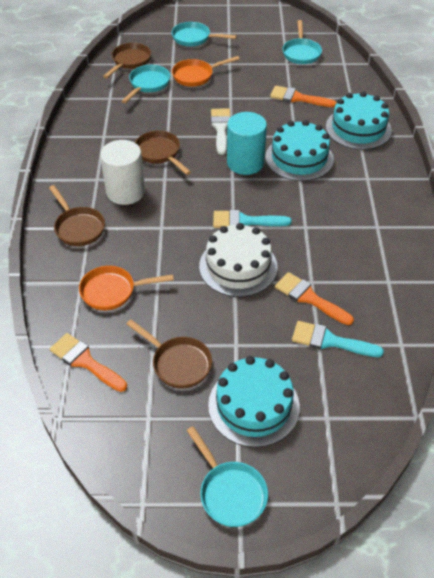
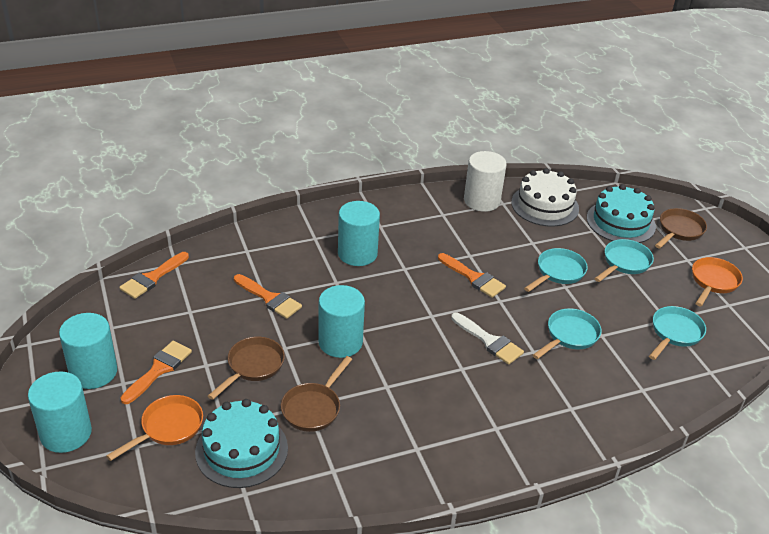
brown pan: [49,185,105,246] [103,43,151,78] [126,319,212,389] [135,131,191,175] = 4 -> [208,337,285,400] [281,356,352,432] [655,208,707,249] = 3
orange brush: [50,333,127,392] [270,86,337,107] [275,272,354,325] = 3 -> [119,252,189,299] [121,341,192,404] [234,274,302,319] [438,253,506,298] = 4
turquoise brush: [213,210,292,228] [292,321,384,357] = 2 -> none = 0
turquoise cake: [208,356,300,447] [265,120,334,181] [326,91,392,150] = 3 -> [195,399,288,488] [587,184,656,243] = 2
turquoise cylinder: [227,112,267,175] = 1 -> [28,371,92,453] [59,313,117,389] [318,285,365,358] [338,201,380,266] = 4

